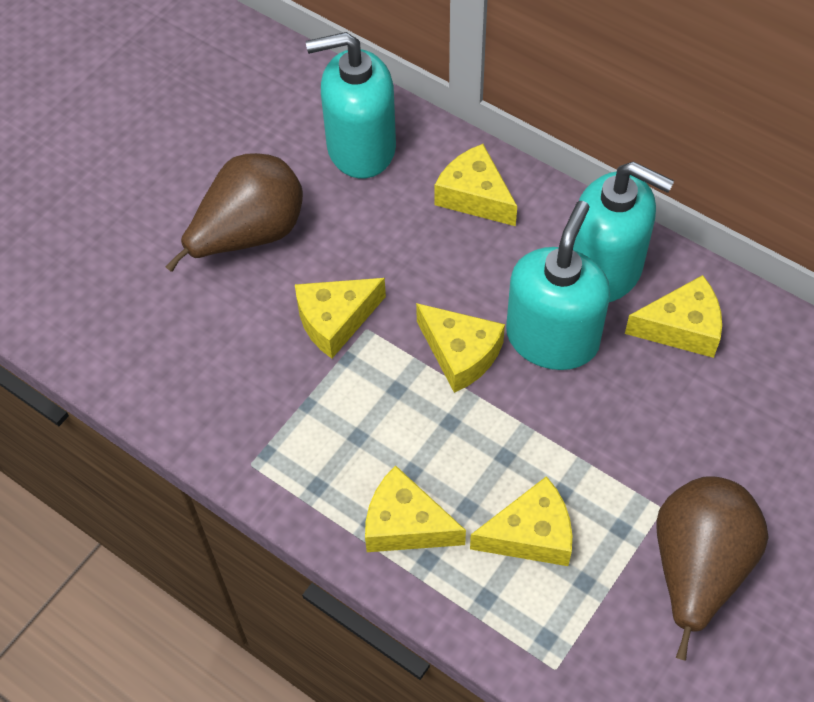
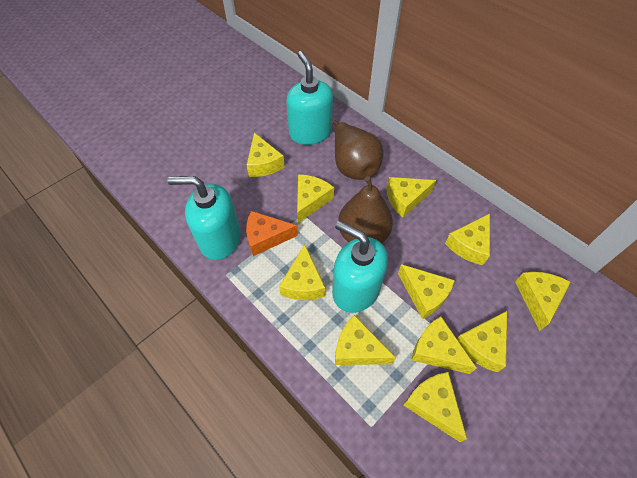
orange cheese: none = 0 -> [246,211,298,256] = 1
yellow cheese: [295,278,386,358] [365,465,466,552] [416,303,505,393] [435,144,517,226] [470,476,572,566] [625,275,722,358] = 6 -> [247,133,285,177] [279,244,325,300] [297,174,334,223] [335,315,396,365] [386,177,436,217] [398,264,455,319] [403,372,467,442] [411,316,477,374] [445,214,490,265] [457,311,507,372] [515,272,571,331] = 11

